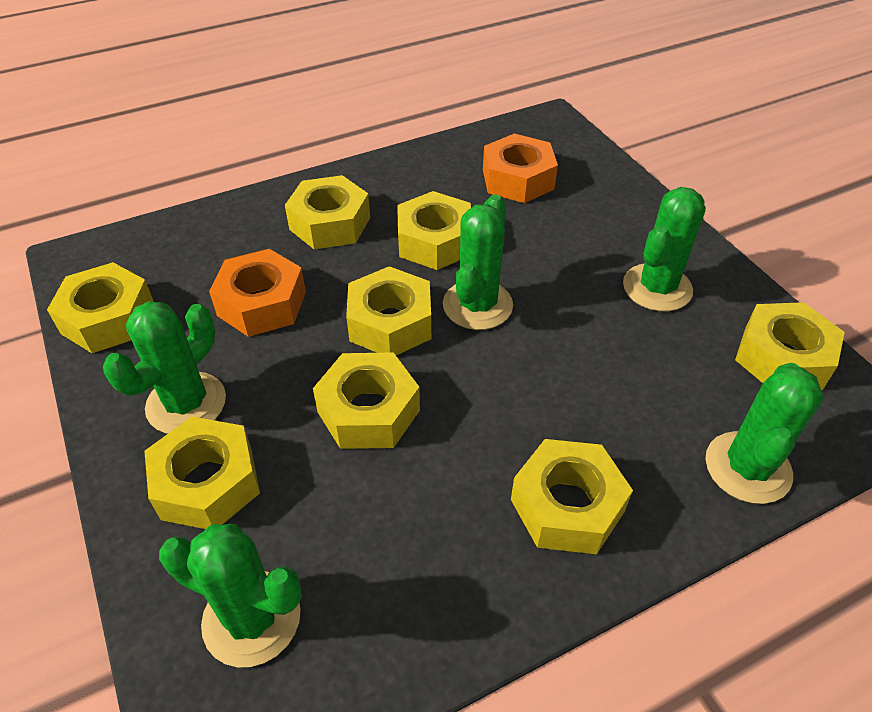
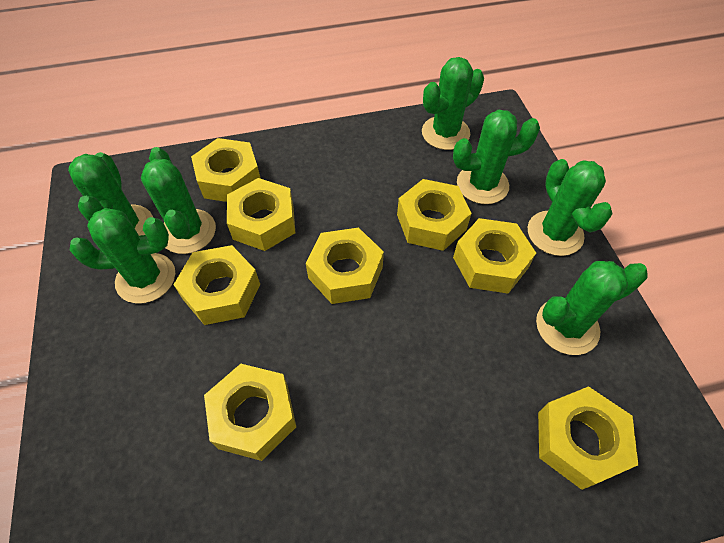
green cactus: [103,301,226,434] [159,524,302,667] [443,194,513,330] [623,187,706,311] [706,363,823,504] = 5 -> [68,152,153,236] [70,208,175,304] [141,147,216,254] [422,57,484,150] [453,109,540,204] [528,159,613,256] [536,261,648,355] = 7
orange nut: [209,249,306,337] [483,133,558,203] = 2 -> none = 0

